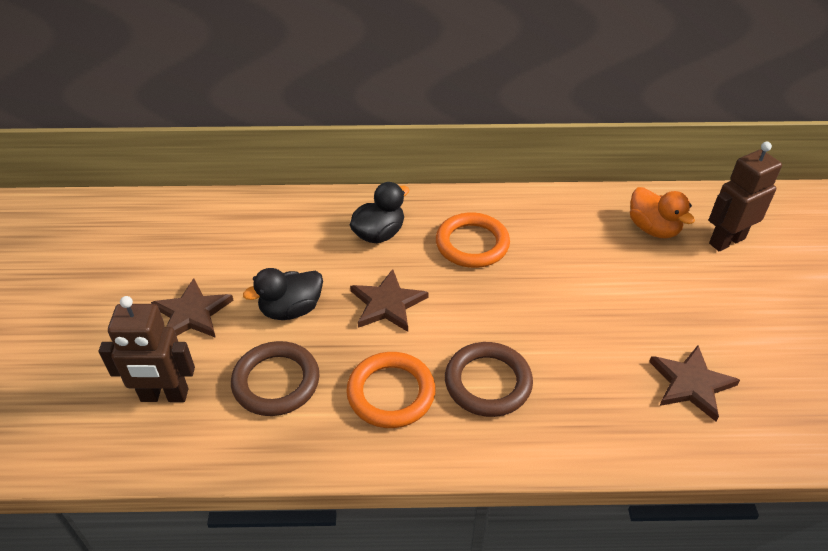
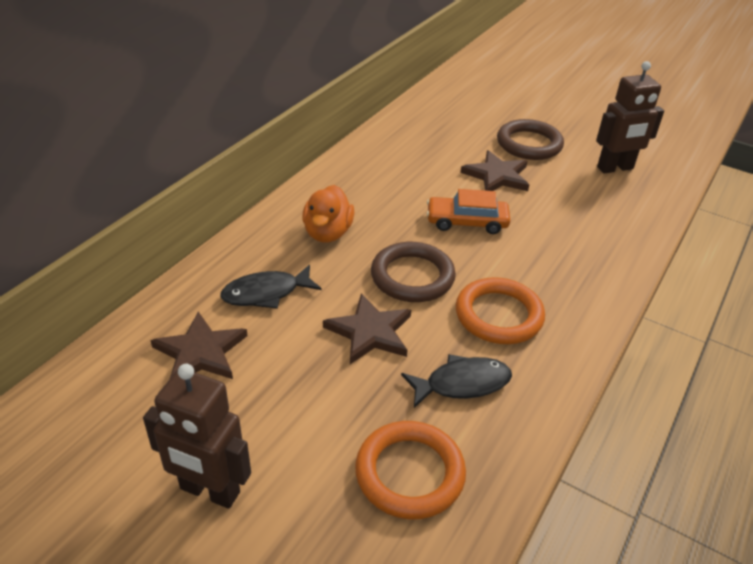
black duck: [243,268,323,320] [350,182,410,243] = 2 -> none = 0
black fish: none = 0 -> [220,265,322,309] [401,354,512,408] = 2
orange car: none = 0 -> [427,189,511,234] = 1

